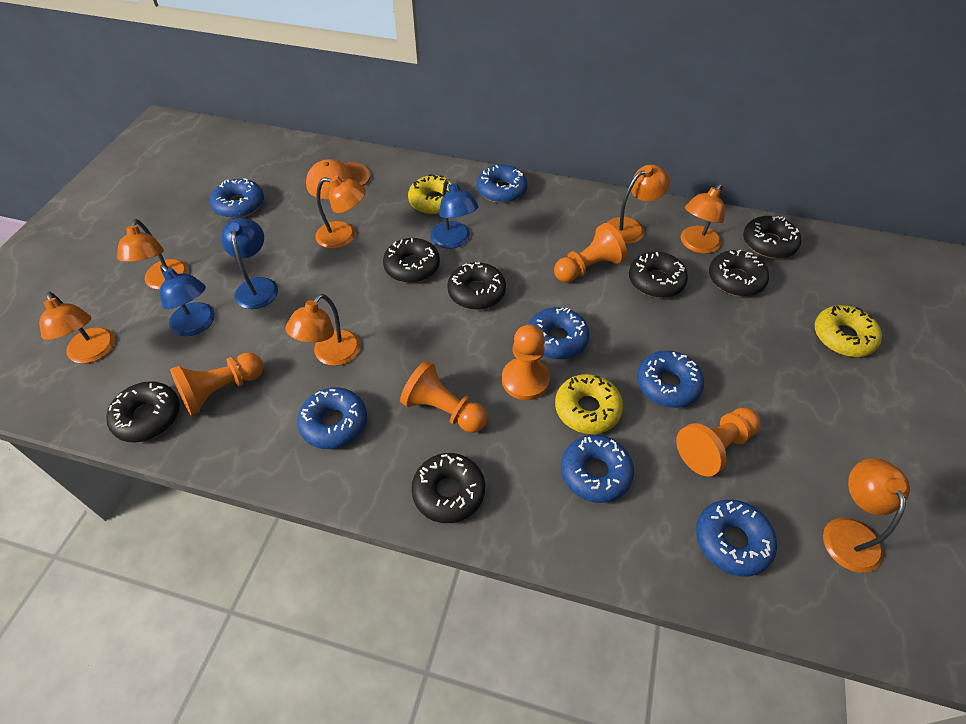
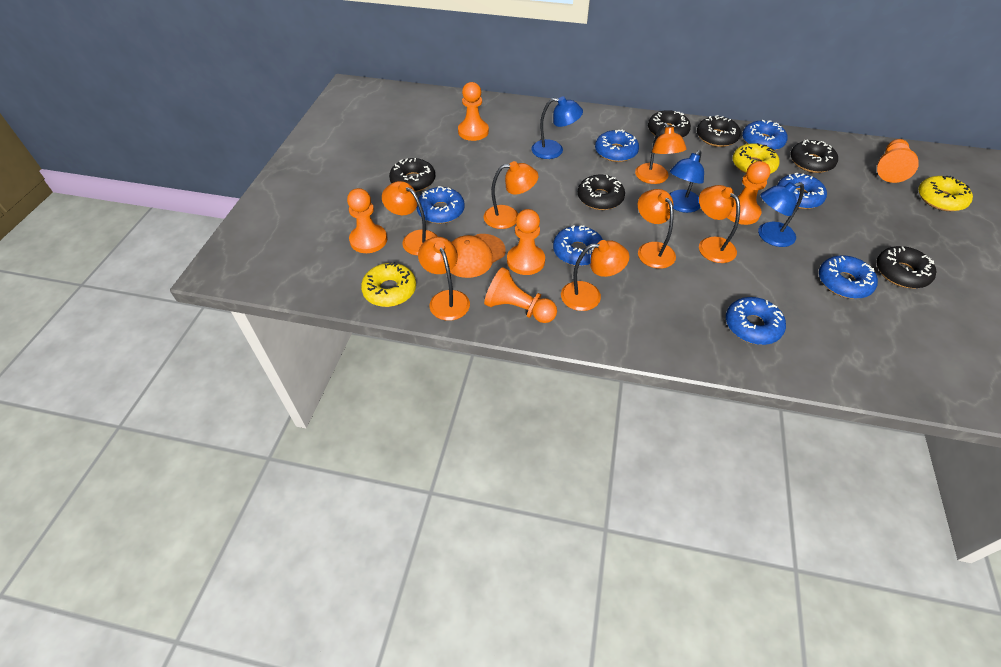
black donut: [106,381,180,443] [383,238,440,283] [411,453,485,523] [447,262,506,310] [629,252,688,298] [709,250,769,296] [743,216,801,259] = 7 -> [389,158,435,192] [578,175,625,210] [648,110,691,138] [697,115,741,147] [790,140,838,173] [876,246,936,288] = 6
orange pawn: [170,352,263,415] [400,360,487,433] [502,325,550,400] [554,223,627,282] [676,407,761,476] = 5 -> [347,188,387,253] [458,82,489,141] [484,267,557,323] [507,209,545,275] [727,161,770,225] [877,139,919,183] = 6

